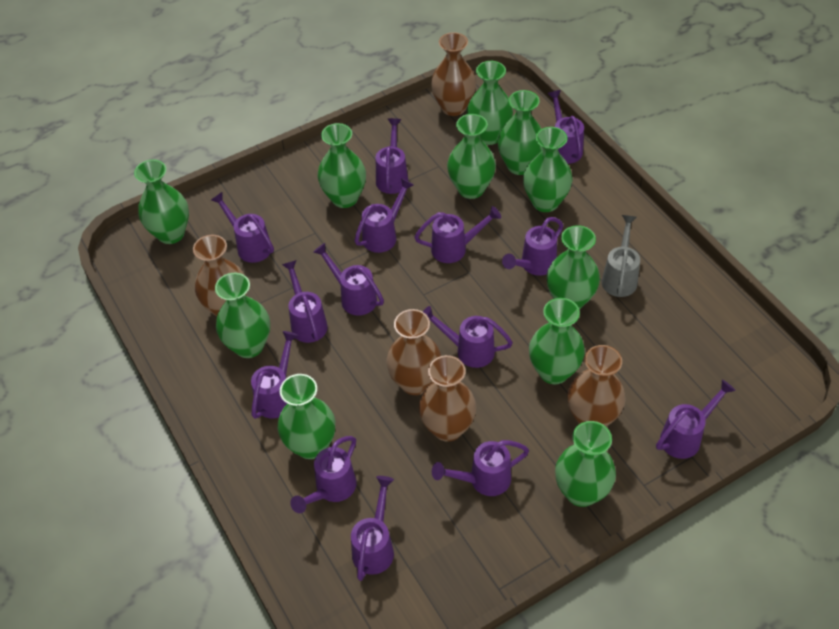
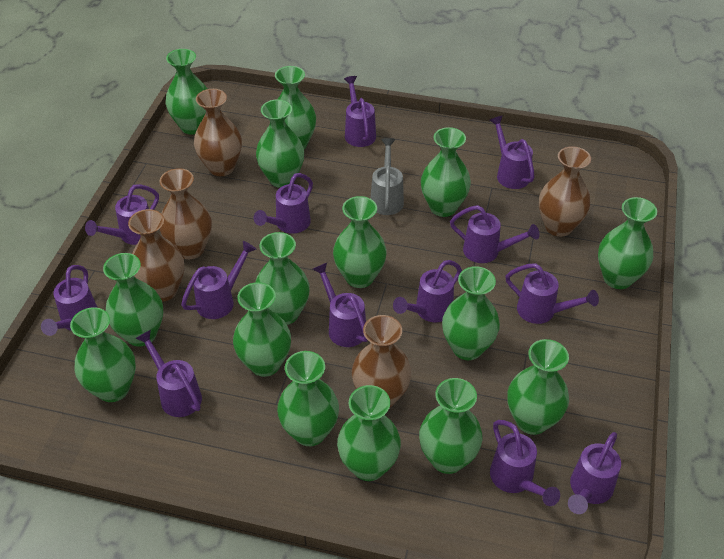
green vase: [134,159,189,244] [215,273,270,358] [277,374,335,459] [318,123,366,208] [447,114,496,199] [467,61,513,145] [498,90,543,175] [523,127,572,212] [529,298,585,384] [547,225,600,310] [555,421,616,507] = 11 -> [70,307,136,402] [103,253,163,347] [166,49,207,135] [233,282,291,377] [256,99,304,188] [256,232,310,325] [275,66,316,149] [277,351,339,446] [333,196,387,288] [337,385,401,481] [419,378,483,474] [421,127,471,217] [442,266,500,360] [507,339,569,435] [598,197,657,289] = 15
purple watering can: [211,192,274,263] [251,331,298,419] [282,260,328,343] [290,436,356,513] [313,243,384,316] [351,476,394,581] [354,178,414,253] [376,118,408,194] [414,206,501,263] [423,306,513,368] [432,440,529,496] [502,217,563,276] [547,90,584,164] [656,379,736,459] = 14 -> [41,265,98,336] [85,184,159,245] [135,330,202,417] [181,241,256,319] [254,173,313,234] [313,263,368,347] [344,76,376,147] [393,260,462,322] [450,205,539,263] [489,116,534,189] [490,420,560,506] [505,263,599,324] [568,432,621,514] = 13

